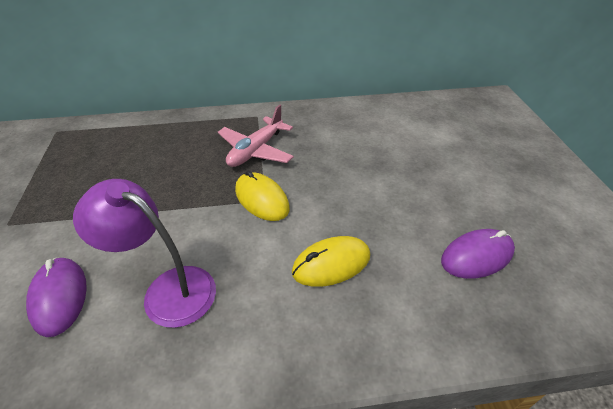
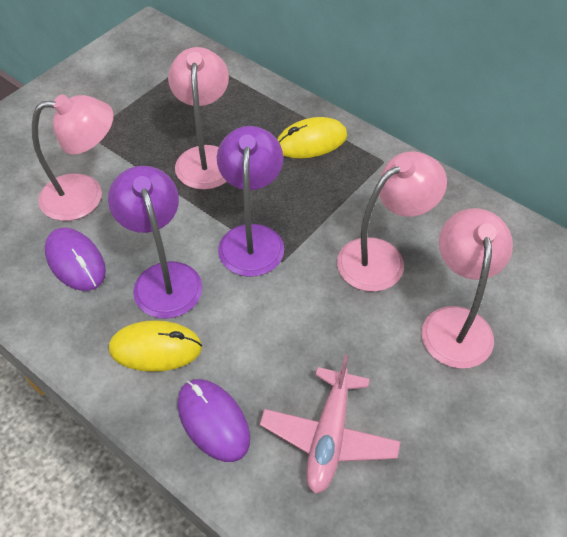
pink lamp: none = 0 -> [32,94,114,221] [168,47,229,190] [337,151,447,292] [421,208,513,369] = 4
purple lamp: [73,179,216,328] = 1 -> [108,166,203,319] [217,126,284,277] = 2

